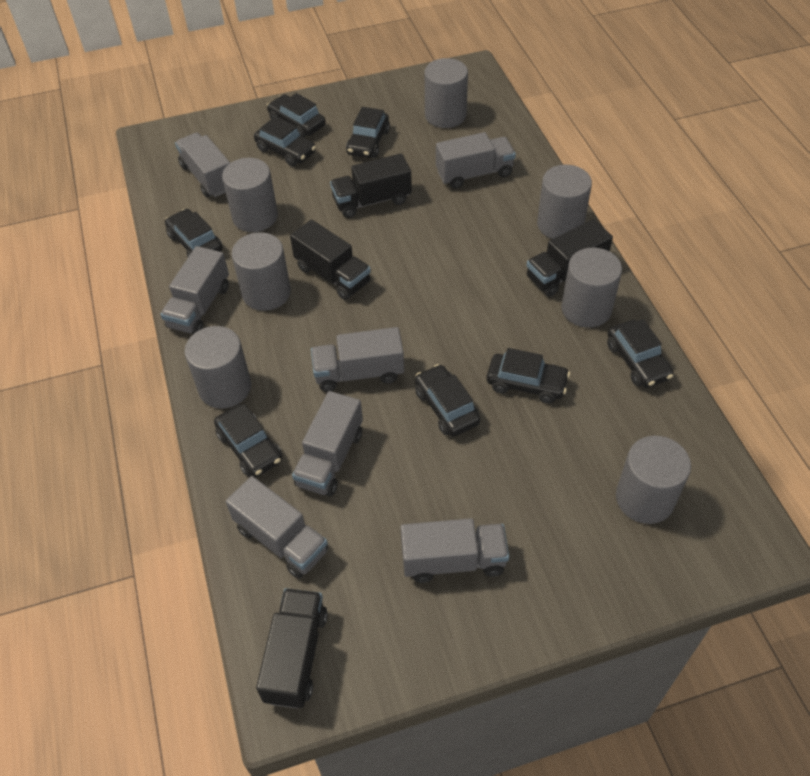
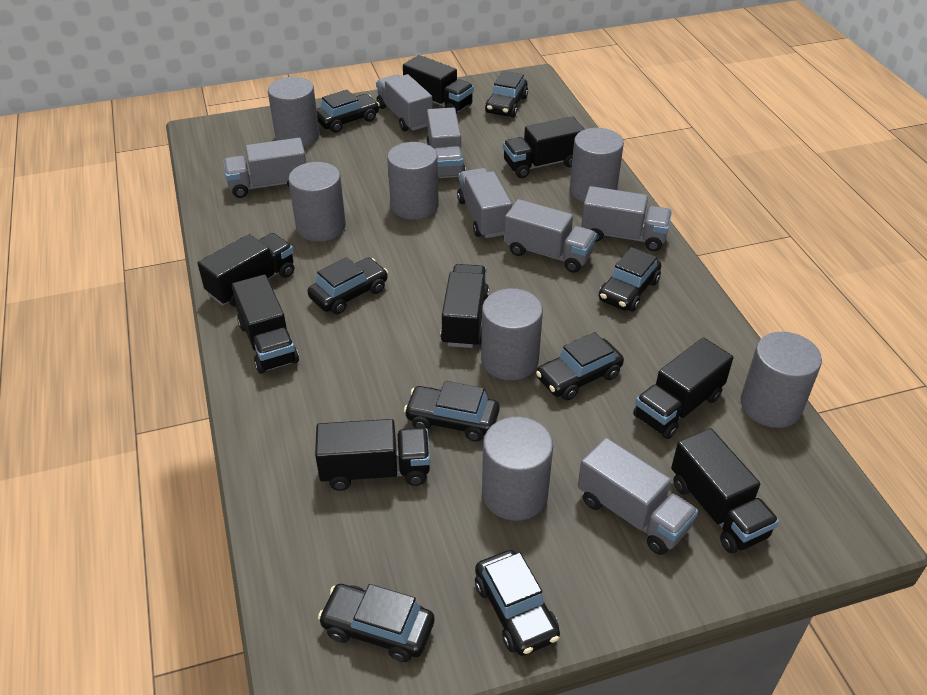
black truck: [256,588,328,708] [290,220,371,300] [330,154,412,218] [526,219,613,297] = 4 -> [197,233,294,307] [232,275,299,374] [315,419,430,491] [403,55,474,114] [440,264,489,348] [503,116,585,178] [633,338,733,439] [671,428,779,553] = 8

